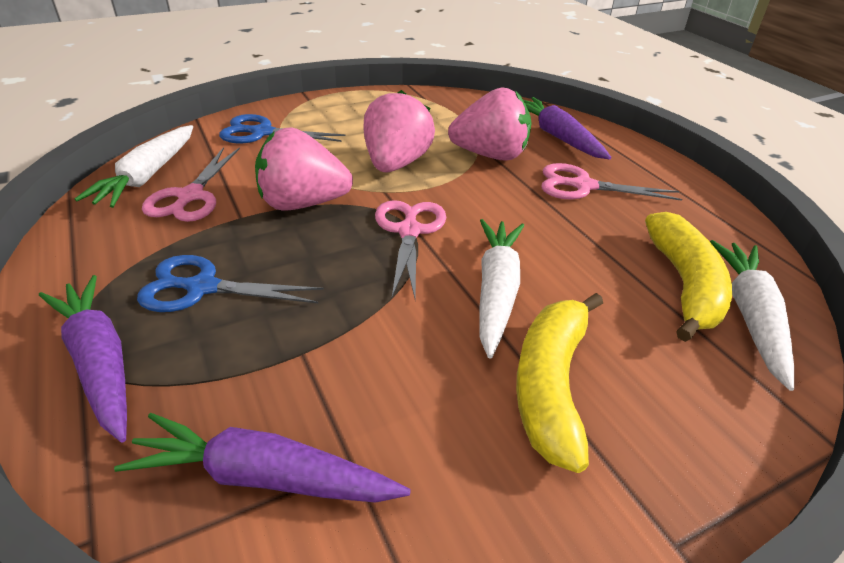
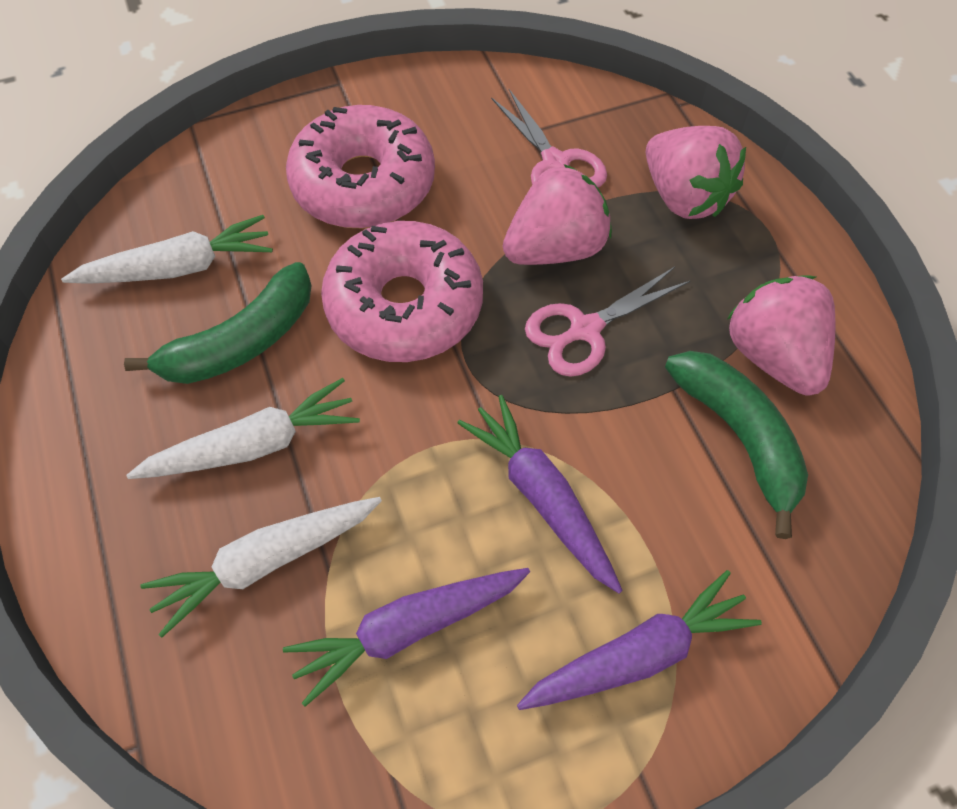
blue scissors: [137,255,324,312] [219,114,346,143] = 2 -> none = 0
green banana: none = 0 -> [124,262,312,384] [665,351,808,539] = 2
pink donut: none = 0 -> [286,105,435,228] [321,221,483,362] = 2
pink scissors: [142,147,240,222] [375,200,446,298] [541,163,682,201] = 3 -> [491,89,607,187] [525,267,690,377] = 2
yellow banana: [516,293,603,473] [645,212,732,342] = 2 -> none = 0

